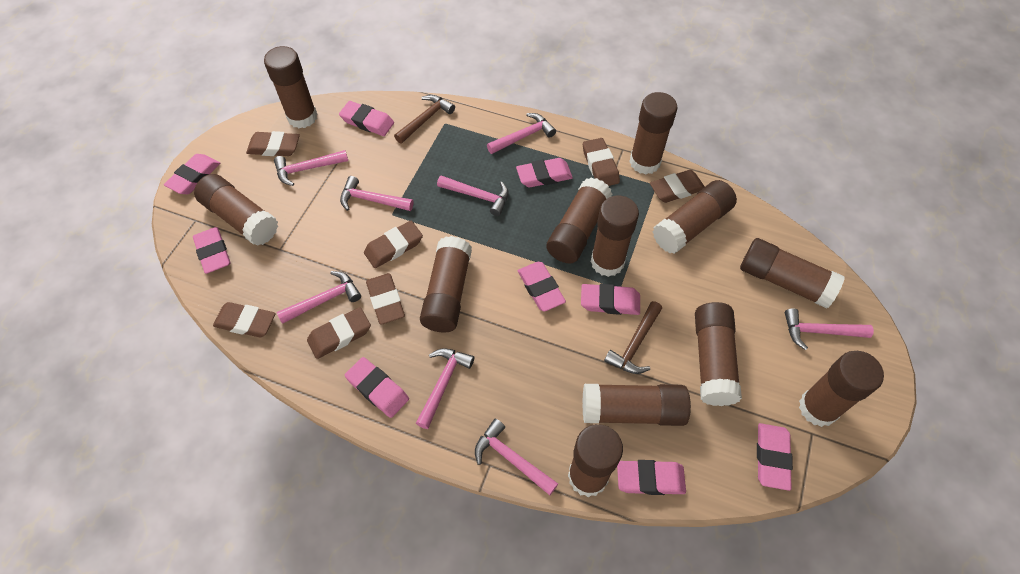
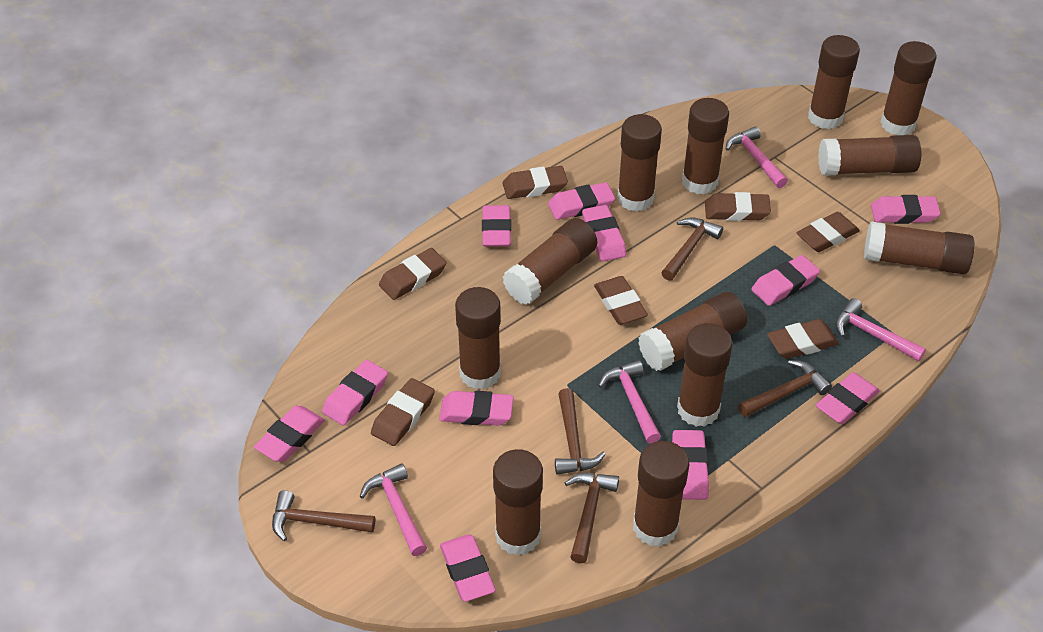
brown hammer: [394,95,455,143] [604,301,662,374] = 2 -> [272,490,375,541] [555,388,606,475] [565,473,619,563] [661,217,723,281] [738,360,832,417] = 5
pink eraser: [164,154,220,194] [193,227,231,274] [339,101,394,136] [345,357,409,418] [516,158,573,187] [518,262,566,311] [581,284,640,315] [617,460,686,495] [757,423,793,491] = 9 -> [254,406,325,462] [322,360,388,426] [439,391,514,426] [440,534,496,602] [482,205,511,247] [548,182,615,220] [582,205,626,261] [672,430,709,500] [751,255,820,306] [816,372,880,424] [871,195,941,224] = 11
pink hammer: [274,150,348,186] [277,271,361,324] [340,176,413,211] [416,348,474,429] [437,175,509,216] [475,419,558,495] [487,113,556,154] [785,309,874,350] = 8 -> [359,463,427,556] [598,360,661,444] [726,126,788,188] [835,298,926,362] = 4

